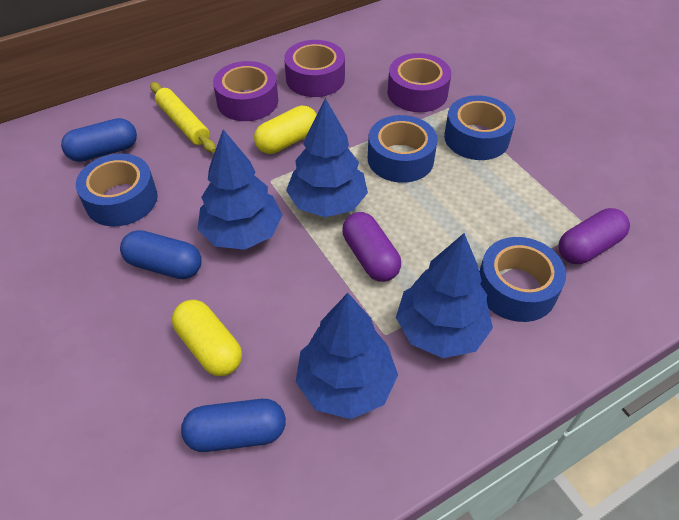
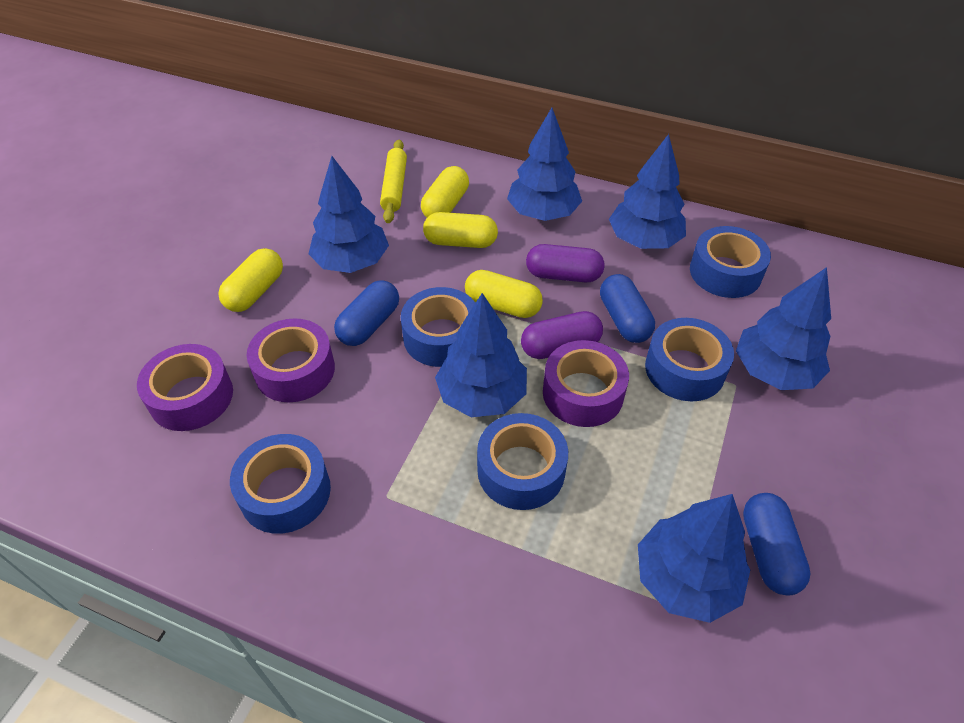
blue tape: [76,154,158,226] [368,115,438,183] [444,95,515,160] [479,237,566,322] = 4 -> [230,434,331,534] [401,287,475,367] [477,413,568,510] [645,318,734,401] [690,226,771,298] = 5
blue tree: [197,130,283,250] [286,98,368,217] [296,293,398,419] [396,233,493,358] = 4 -> [309,156,389,273] [435,293,527,417] [507,108,582,221] [609,134,686,249] [638,494,750,623] [736,267,831,390] = 6
yellow capsule: [172,300,242,376] [254,106,317,154] = 2 -> [218,248,283,312] [421,166,469,218] [423,212,498,248] [465,270,543,318] = 4

